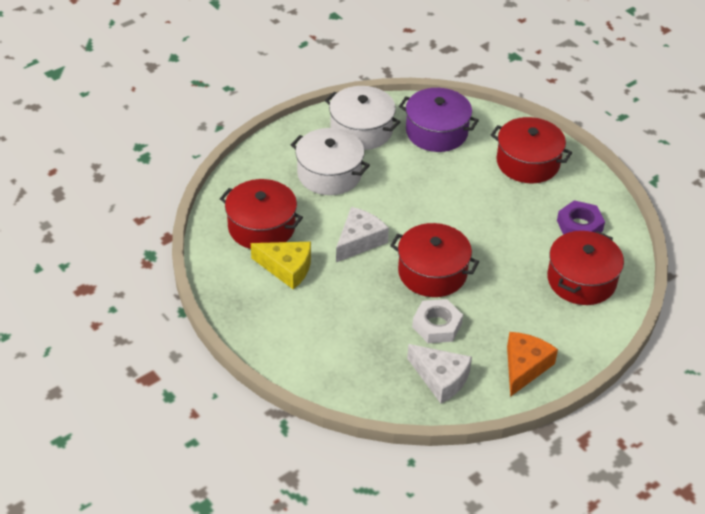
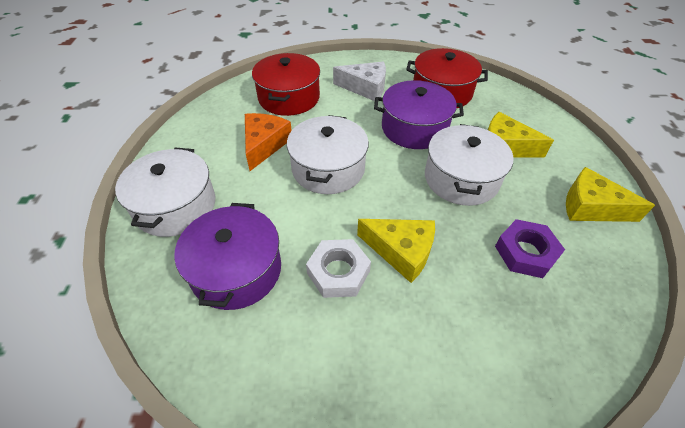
purple pot: [399,88,479,152] = 1 -> [174,203,281,310] [374,80,464,149] = 2
red pot: [220,179,303,249] [390,223,479,297] [491,117,572,183] [547,231,624,305] = 4 -> [252,53,320,116] [406,48,488,108] = 2
white cheese: [336,207,389,262] [407,344,472,403] = 2 -> [333,62,386,101] = 1
white pot: [291,128,370,195] [325,86,400,150] = 2 -> [115,148,215,237] [287,115,369,194] [425,124,514,206] = 3
yellow cheese: [251,242,311,289] = 1 -> [357,219,435,283] [488,112,554,157] [566,167,655,222] = 3

